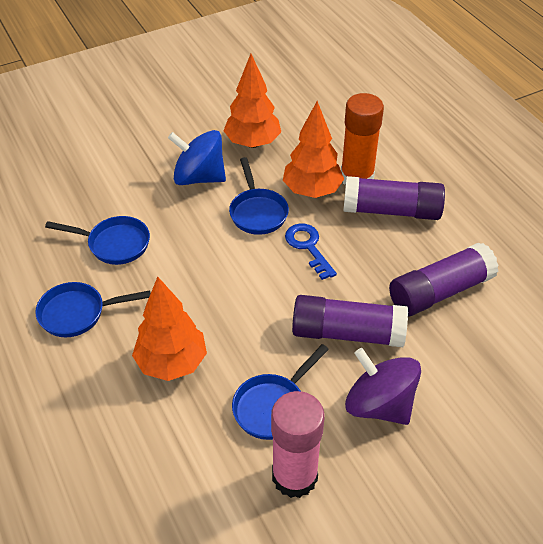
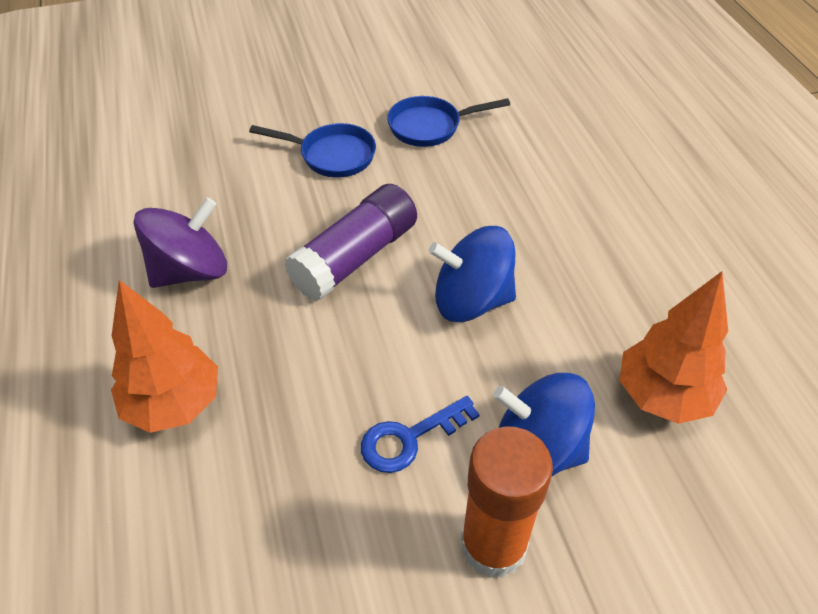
blue pan: [35,282,151,337] [45,216,150,265] [229,157,289,235] [232,344,329,440] = 4 -> [249,123,376,178] [387,96,510,147] = 2
blue spinning top: [168,130,226,185] = 1 -> [429,226,516,322] [493,373,595,477] = 2
orange tree: [132,277,207,381] [224,54,281,148] [283,101,344,198] = 3 -> [111,280,218,433] [620,271,728,424] = 2
pink glue stick: [271,391,325,498] = 1 -> none = 0
purple glue stick: [292,295,408,347] [343,176,445,220] [389,243,498,316] = 3 -> [284,184,417,301] = 1

